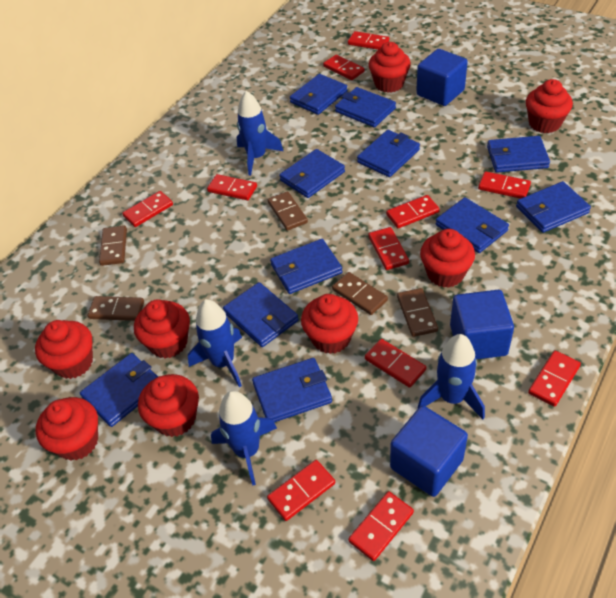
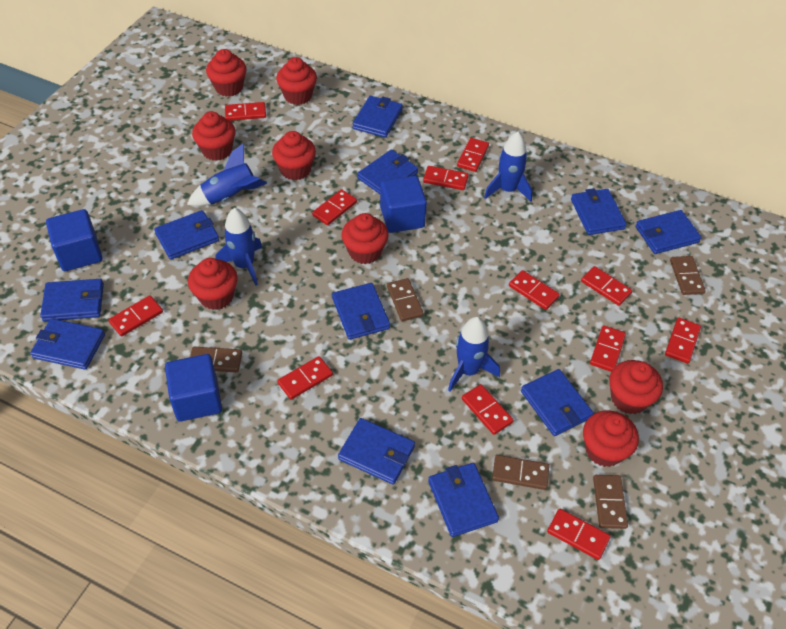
red domino: [122,191,173,227] [207,174,257,200] [267,460,335,521] [323,55,365,80] [348,31,389,50] [348,491,414,561] [365,339,426,388] [368,227,409,270] [386,195,440,228] [478,171,531,199] [528,350,581,407] = 11 -> [109,295,163,337] [225,102,266,121] [277,356,333,400] [312,189,357,226] [423,166,469,190] [457,138,489,172] [462,384,514,435] [509,270,560,310] [547,509,611,560] [581,266,632,306] [590,325,626,372] [665,318,701,363] = 12

